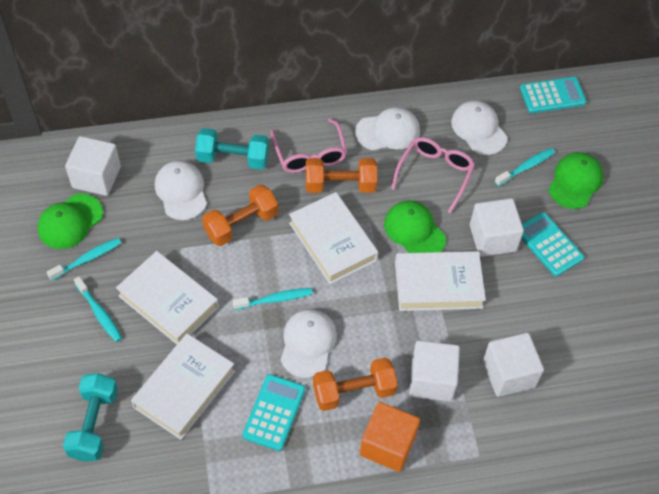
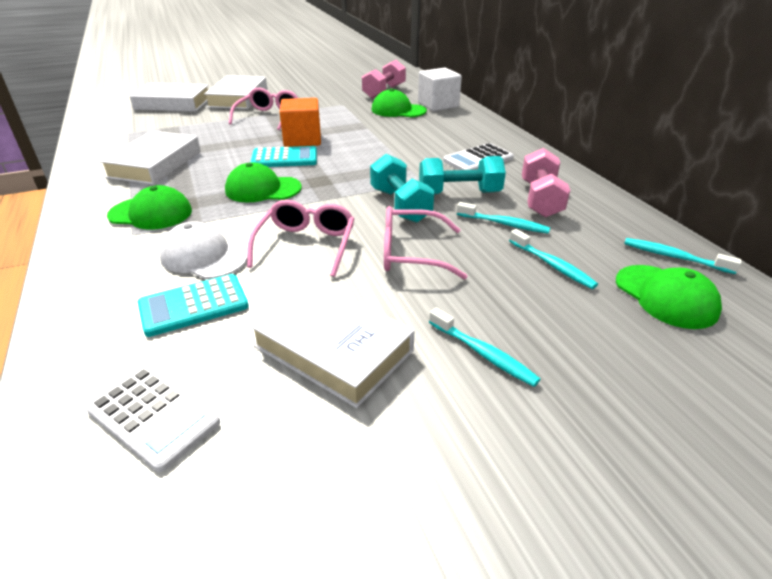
green cap: [37,194,103,249] [384,200,446,253] [548,152,603,209] = 3 -> [107,185,192,230] [225,163,302,202] [372,89,427,117] [616,265,722,329] = 4
orange dumbbell: [202,185,278,246] [306,158,377,193] [313,358,398,411] = 3 -> none = 0
pink dumbbell: none = 0 -> [362,60,406,99] [522,148,570,218] = 2
pink glasses: [271,118,347,173] [391,137,475,213] = 2 -> [229,88,298,130] [247,200,355,277] [384,206,468,279] = 3
turquoise calculator: [242,374,305,451] [520,77,587,113] [521,212,584,276] = 3 -> [138,274,249,337] [250,146,317,167] = 2
white calculator: none = 0 -> [85,366,220,472] [443,143,514,170] = 2
white cap: [155,161,207,220] [281,309,337,378] [355,107,420,150] [451,101,507,155] = 4 -> [159,221,247,279] = 1
white cube: [65,136,121,196] [409,341,460,401] [470,198,524,257] [483,333,544,397] = 4 -> [418,67,462,111] = 1

